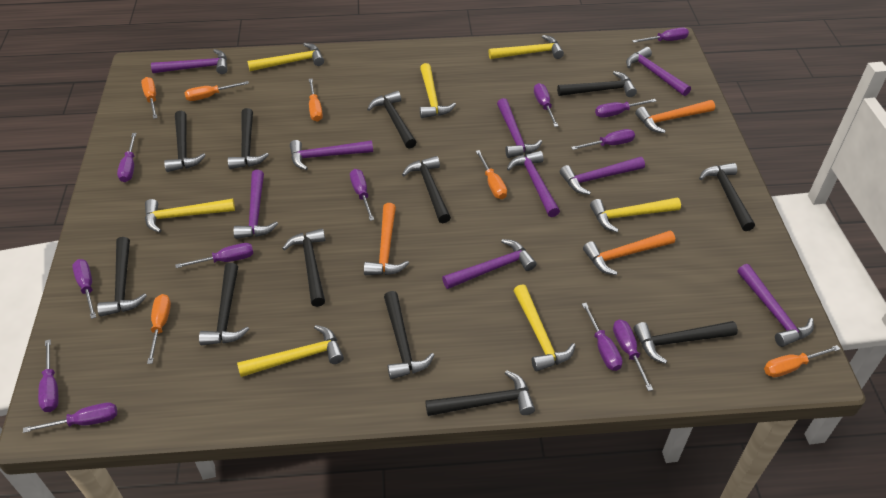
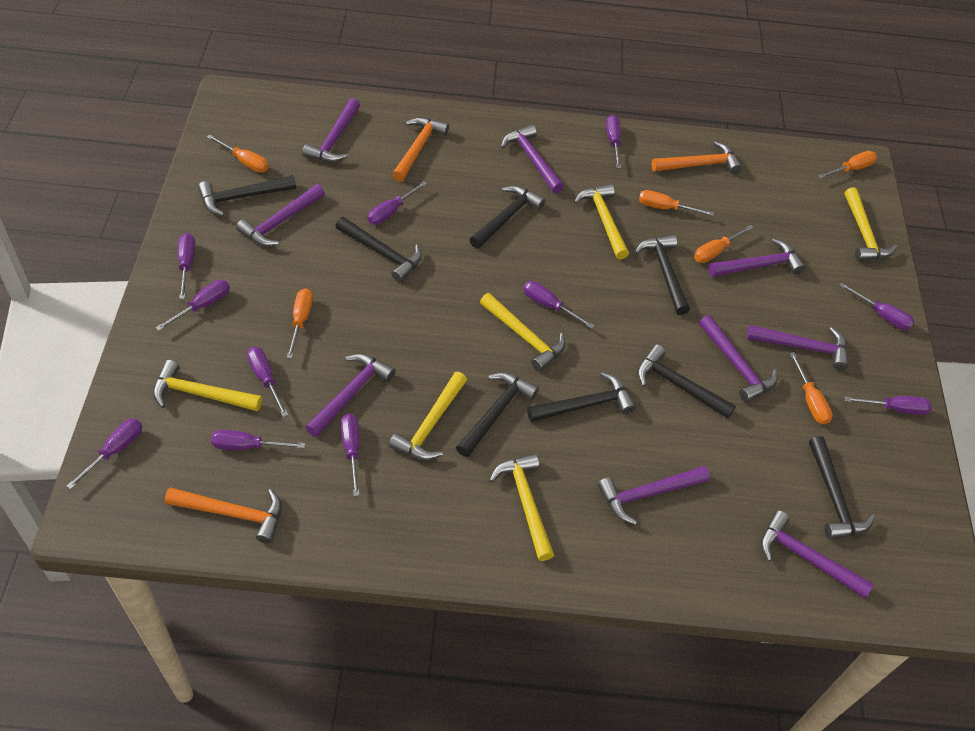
black hammer: [97,237,147,317] [164,111,206,172] [199,263,249,345] [228,108,269,169] [282,228,325,307] [367,91,416,149] [384,291,435,379] [402,156,451,223] [425,370,535,416] [557,71,637,97] [634,321,738,364] [699,163,755,231] = 12 -> [198,175,296,216] [335,217,422,282] [456,372,539,457] [469,185,545,249] [527,372,636,422] [635,235,690,315] [637,344,736,419] [809,436,875,539] = 8
purple screwdriver: [23,402,117,433] [38,340,59,412] [72,259,96,319] [117,133,137,182] [175,243,253,268] [350,169,374,221] [534,83,558,127] [571,129,635,150] [582,303,623,371] [595,99,656,118] [613,319,653,391] [632,27,689,43] = 12 -> [66,418,142,490] [156,280,230,331] [178,233,195,299] [211,430,305,450] [247,347,288,417] [341,414,360,496] [368,181,427,225] [523,281,594,329] [606,115,621,168] [839,283,914,330] [845,396,932,415] = 11
yellow hammer: [145,198,235,233] [237,325,344,377] [247,43,324,71] [420,63,456,118] [489,35,564,59] [513,284,576,371] [590,198,681,232] = 7 -> [153,360,262,412] [389,372,467,460] [480,293,566,372] [489,453,554,561] [574,184,629,260] [845,187,897,261] = 6

